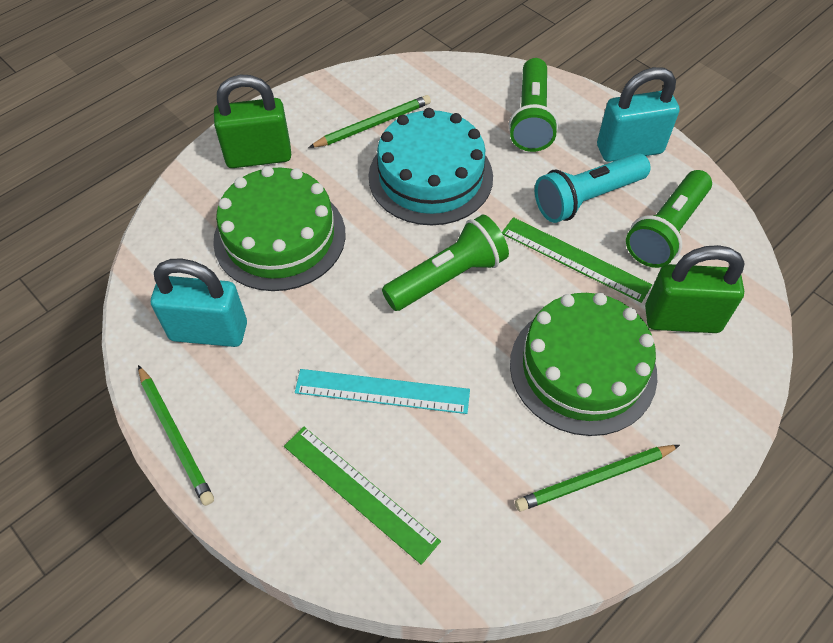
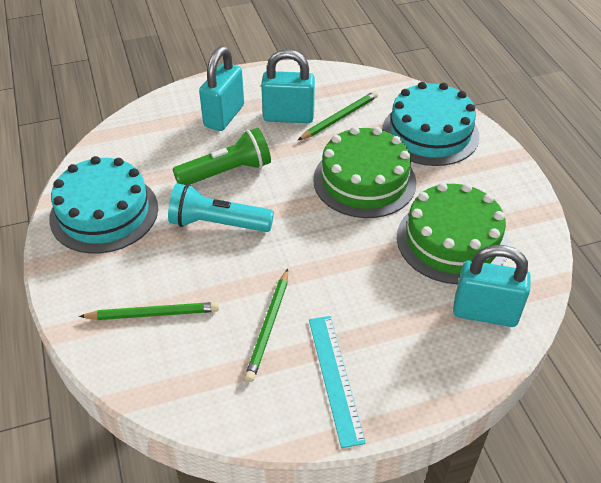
green flashlight: [382,215,509,311] [509,58,558,152] [626,170,712,268] = 3 -> [172,128,271,185] = 1
green padlock: [214,75,292,168] [645,245,745,333] = 2 -> none = 0
green ruler: [284,427,441,565] [502,217,652,303] = 2 -> none = 0
turquoise cake: [368,108,493,225] = 1 -> [49,156,158,253] [382,82,479,166] = 2
turquoise padlock: [151,258,247,347] [597,67,680,162] = 2 -> [199,46,244,131] [261,49,315,123] [453,245,531,327] = 3

